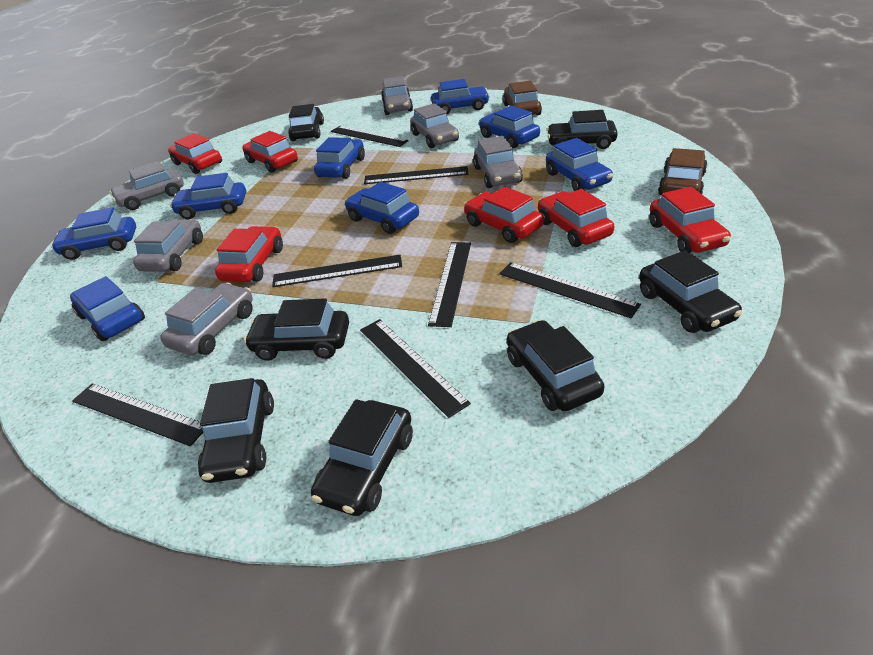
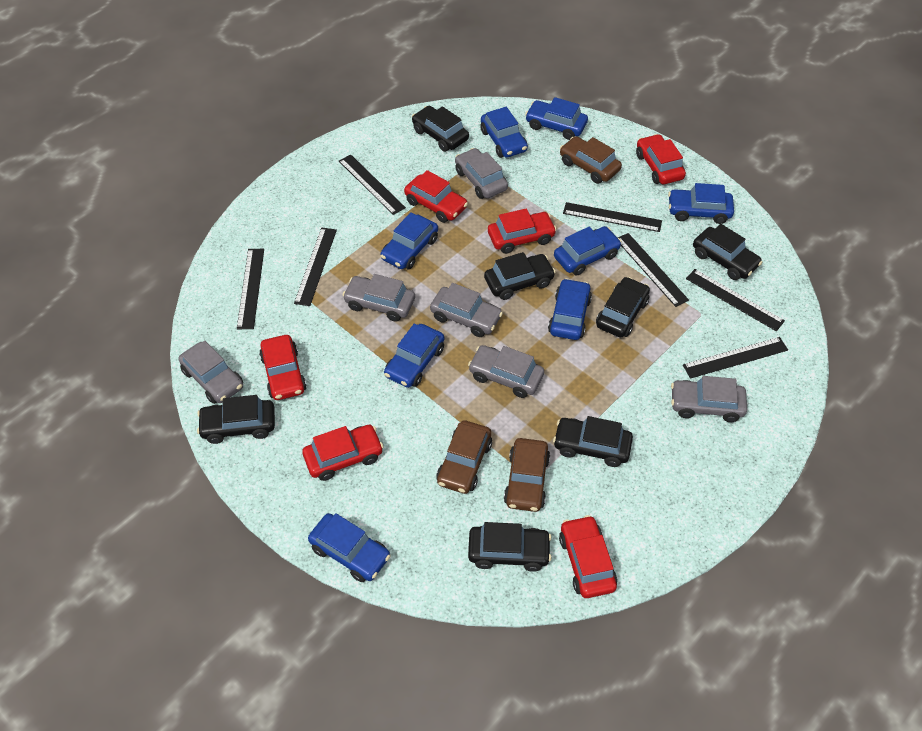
brown car: [503,81,542,115] [658,148,707,195] = 2 -> [436,420,492,494] [504,438,550,512] [560,136,622,184] = 3

